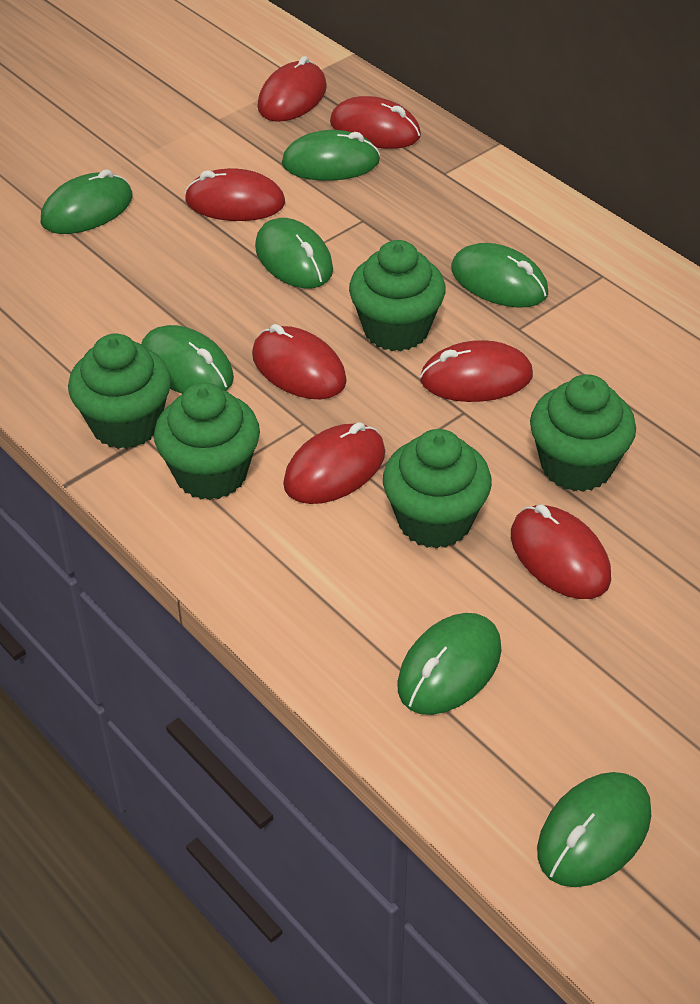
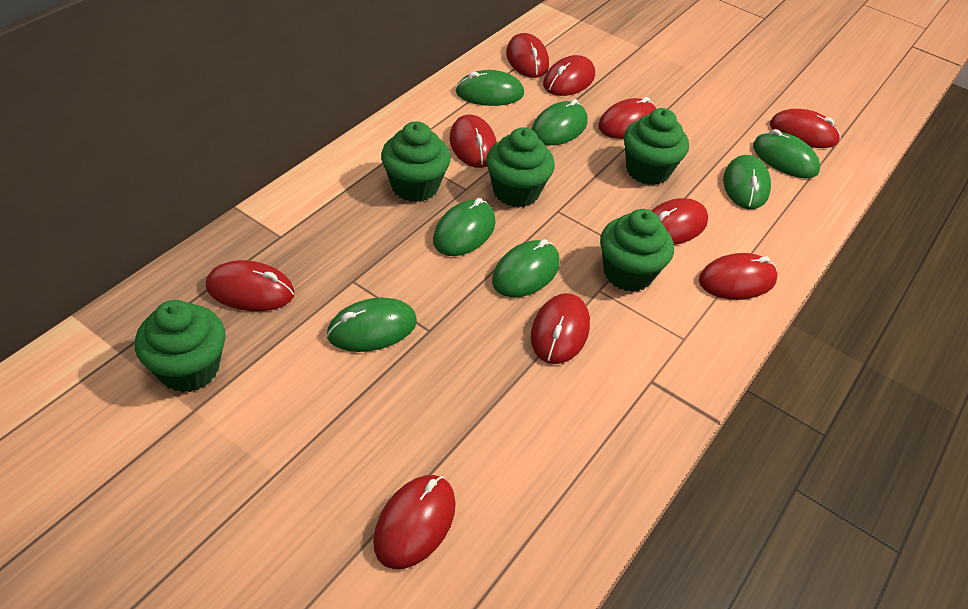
red mouse: [185,168,285,221] [252,324,347,399] [257,56,327,122] [283,422,385,504] [330,96,421,149] [420,340,533,402] [511,505,611,599] = 7 -> [206,260,295,311] [373,475,456,569] [449,114,497,168] [506,33,549,78] [531,293,590,364] [543,55,595,96] [598,97,656,139] [651,198,708,245] [699,253,778,300] [770,109,841,148] = 10

